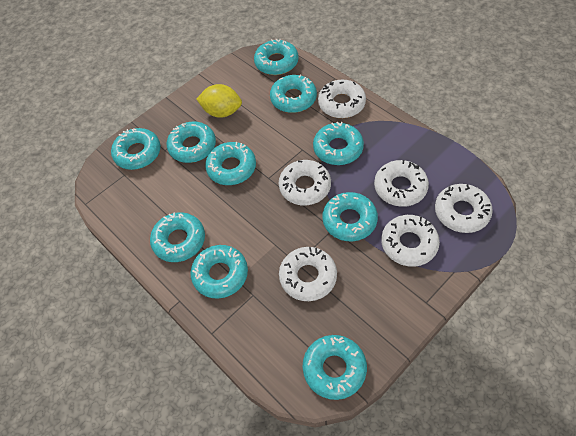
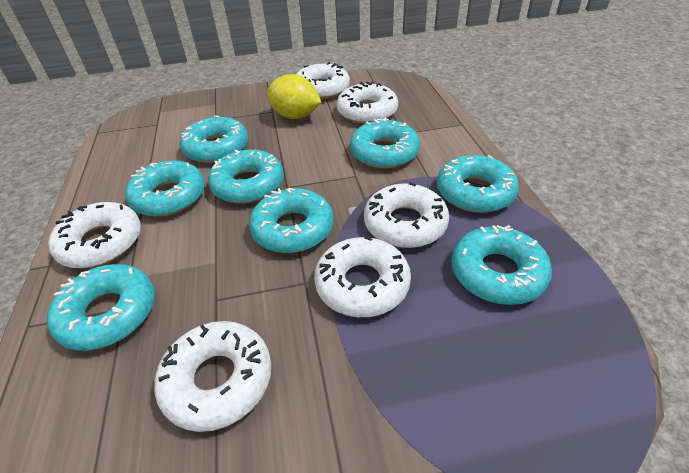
turquoise donut: [111,128,161,170] [150,212,205,262] [167,122,216,163] [190,245,248,299] [205,142,256,185] [254,39,299,75] [270,75,317,113] [303,335,367,400] [313,122,364,165] [322,192,378,241] = 10 -> [47,264,155,351] [125,160,205,217] [179,115,248,163] [208,149,284,204] [249,188,333,253] [350,118,420,168] [437,155,519,213] [451,225,552,305] = 8

